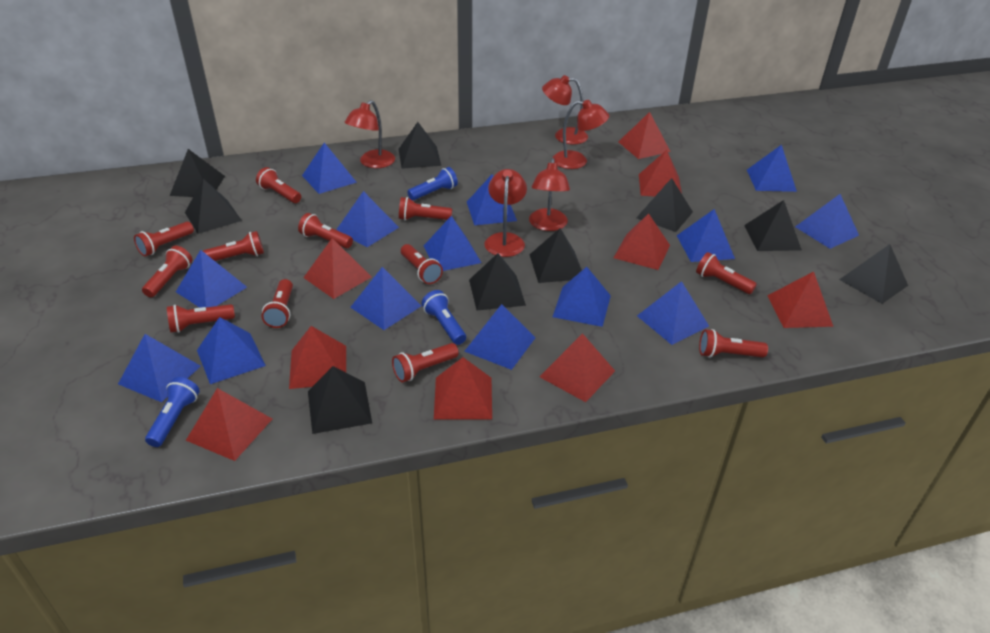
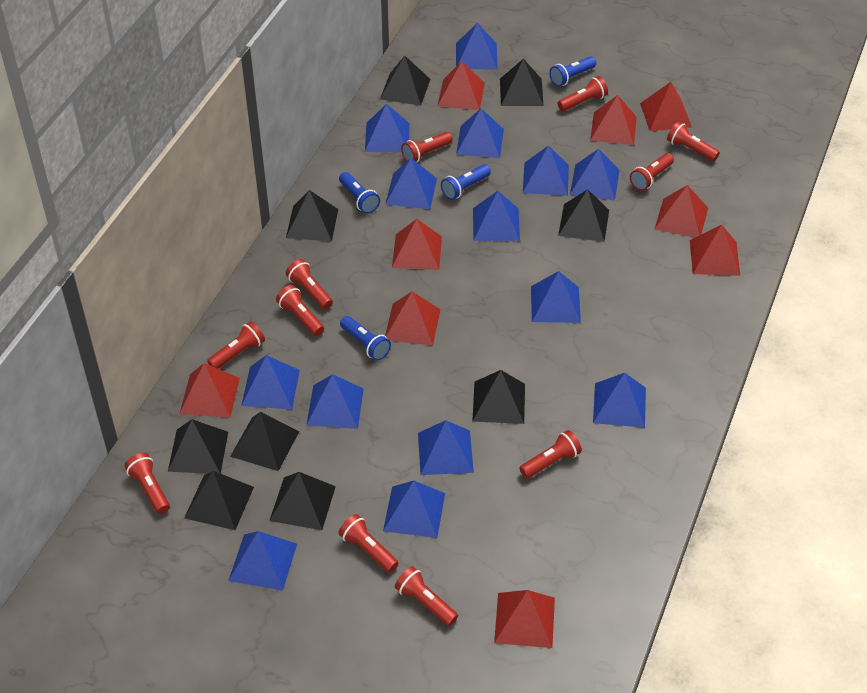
blue flashlight: [145,377,200,447] [407,167,458,200] [421,290,466,345] = 3 -> [339,172,380,214] [340,316,391,361] [441,164,491,200] [549,56,596,87] = 4
red flashlight: [134,222,194,256] [142,246,192,297] [167,304,235,333] [203,231,264,261] [256,167,301,203] [262,279,293,328] [298,213,353,248] [392,343,459,383] [399,197,452,220] [401,244,443,284] [696,252,757,294] [699,329,768,358] = 12 -> [125,453,170,514] [207,321,265,369] [276,285,324,336] [286,259,333,309] [338,514,399,573] [395,566,458,626] [401,132,453,162] [519,430,582,479] [558,76,608,111] [630,153,674,191] [667,122,720,161] = 11
red lamp: [344,100,395,168] [485,169,527,257] [529,158,570,231] [542,75,588,145] [553,100,609,169] = 5 -> none = 0

